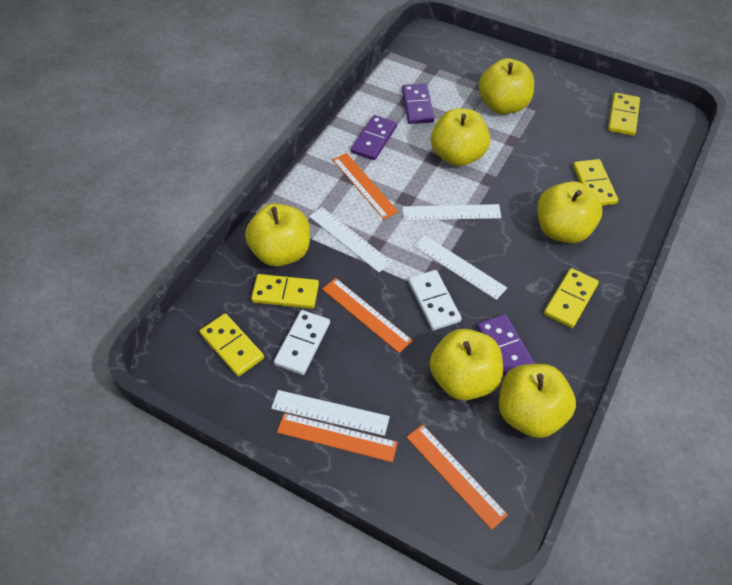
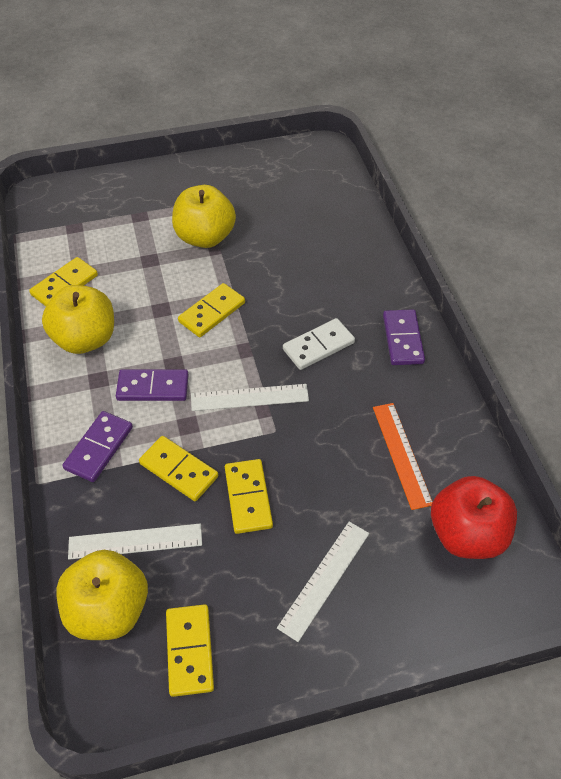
orange ruler: [277,413,398,462] [322,278,413,353] [333,153,398,219] [406,424,508,530] = 4 -> [373,403,433,510] = 1
red apple: none = 0 -> [431,476,517,559] = 1
white domino: [274,310,330,375] [408,270,462,330] = 2 -> [283,318,355,370] = 1
white ruler: [271,390,390,436] [309,207,392,273] [402,204,502,221] [413,235,507,300] = 4 -> [68,524,202,560] [191,384,309,411] [277,522,369,642] = 3
yellow apple: [245,203,310,267] [430,329,503,401] [431,108,490,166] [478,58,534,114] [499,364,576,438] [537,181,602,243] = 6 -> [42,285,114,354] [56,550,148,640] [172,185,236,248] = 3

